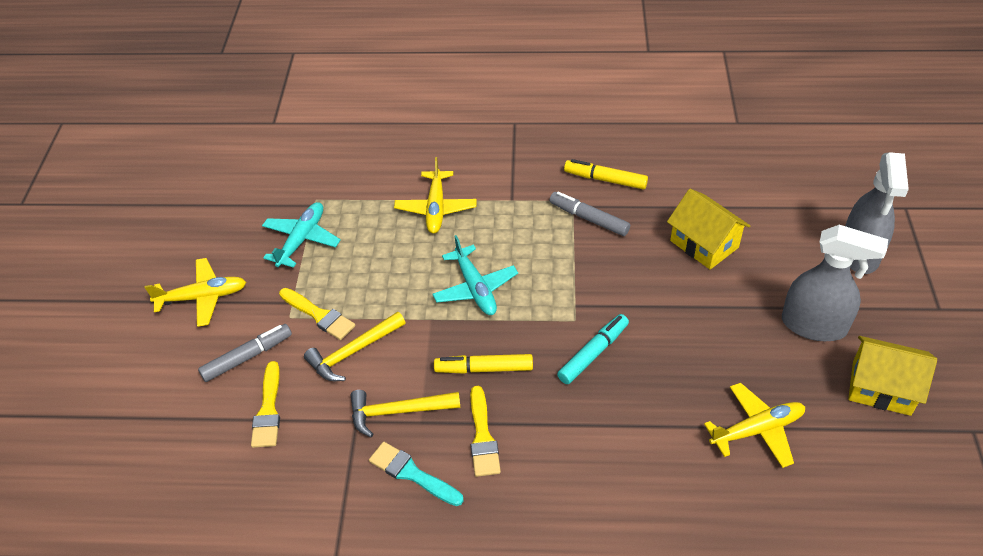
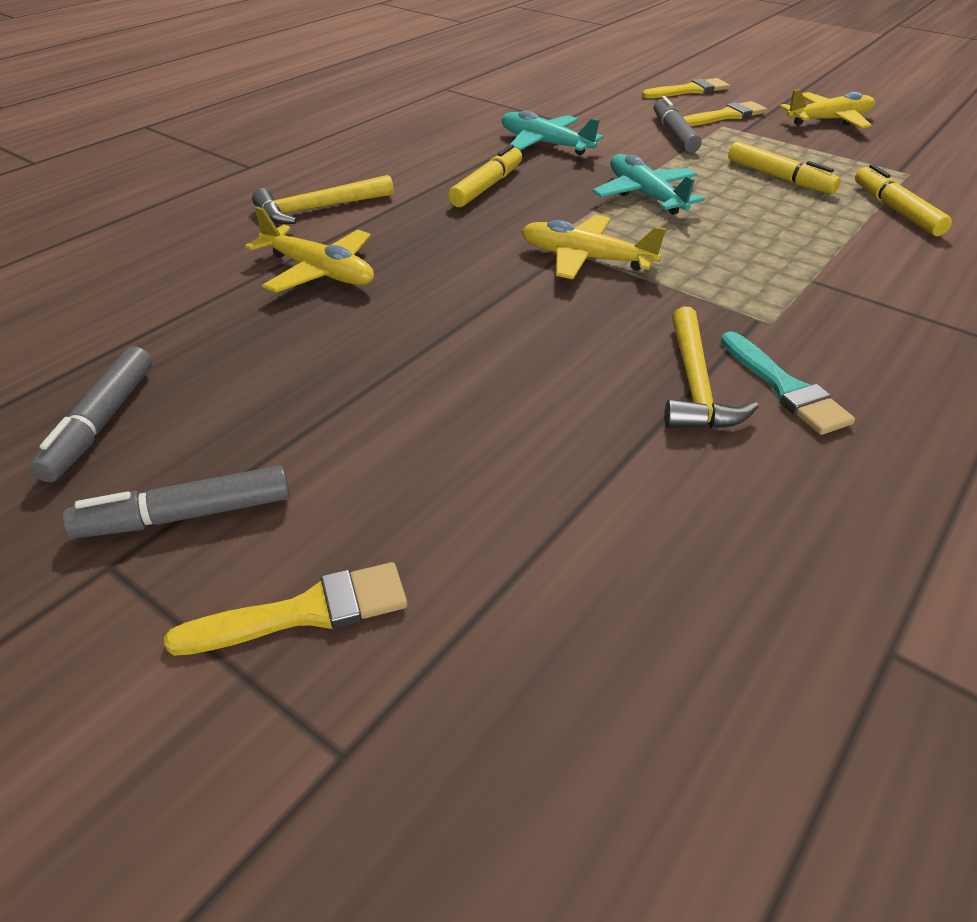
grey marker: [198,324,292,382] [549,192,630,236] = 2 -> [30,346,152,482] [63,466,290,538] [654,96,702,153] = 3
grey spray bottle: [782,225,888,341] [845,152,909,274] = 2 -> none = 0
turquoise marker: [557,314,629,384] = 1 -> none = 0
yellow house: [667,189,750,270] [848,336,937,416] = 2 -> none = 0
yellow marker: [434,354,533,374] [564,159,648,190] = 2 -> [448,144,522,207] [728,142,841,194] [855,164,952,236] = 3

